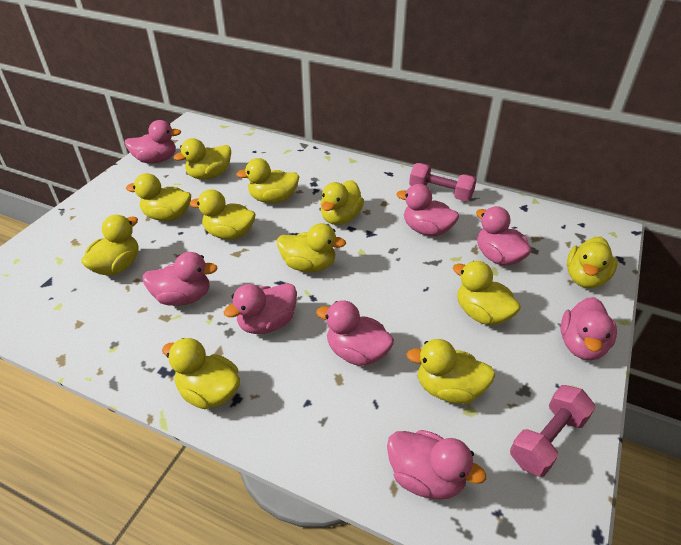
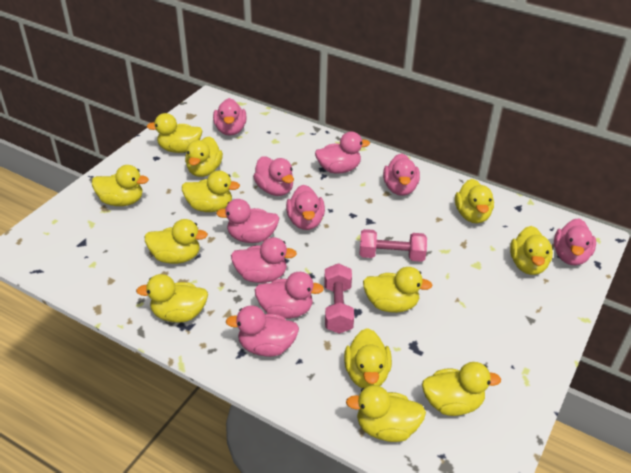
pink duck: [125,120,181,164] [142,252,218,306] [224,283,297,334] [316,301,394,366] [387,430,486,500] [397,184,459,236] [476,206,531,266] [561,297,617,361] = 8 -> [213,98,247,136] [216,199,280,243] [226,305,299,357] [231,237,297,283] [253,156,294,196] [255,272,324,319] [286,185,325,230] [315,132,370,174] [383,153,420,196] [554,218,596,265] = 10
yellow duck: [81,215,138,275] [126,173,191,221] [162,338,240,409] [174,138,231,179] [190,189,256,239] [236,158,300,203] [277,223,346,272] [321,180,364,225] [406,339,496,404] [453,261,521,325] [567,237,618,288] = 11 -> [92,165,149,206] [136,274,208,322] [145,219,208,264] [147,113,202,153] [182,171,240,212] [185,136,223,177] [344,328,392,388] [346,385,426,442] [363,267,433,313] [422,362,501,416] [455,179,494,223] [510,226,553,275] = 12

